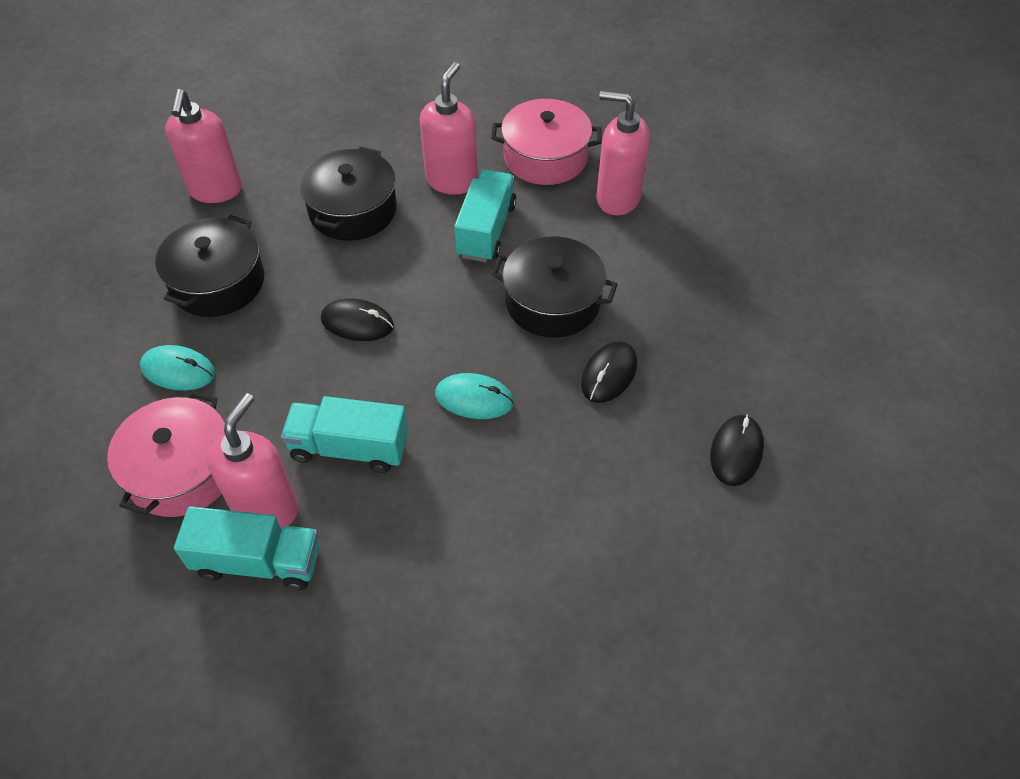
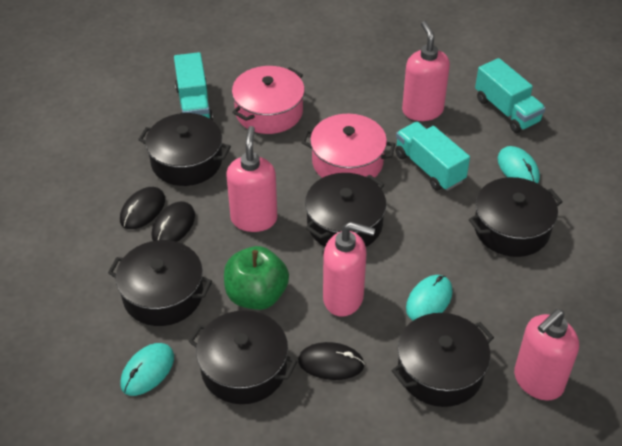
black pot: [155,215,264,317] [300,147,397,241] [491,236,618,338] = 3 -> [108,240,212,326] [138,113,231,186] [188,310,297,404] [305,173,386,247] [392,313,494,407] [469,177,563,257] = 6
green apple: none = 0 -> [224,246,289,310] = 1
turquoise mouse: [140,345,215,391] [435,373,514,419] = 2 -> [120,343,174,396] [406,275,453,321] [497,146,540,184] = 3

